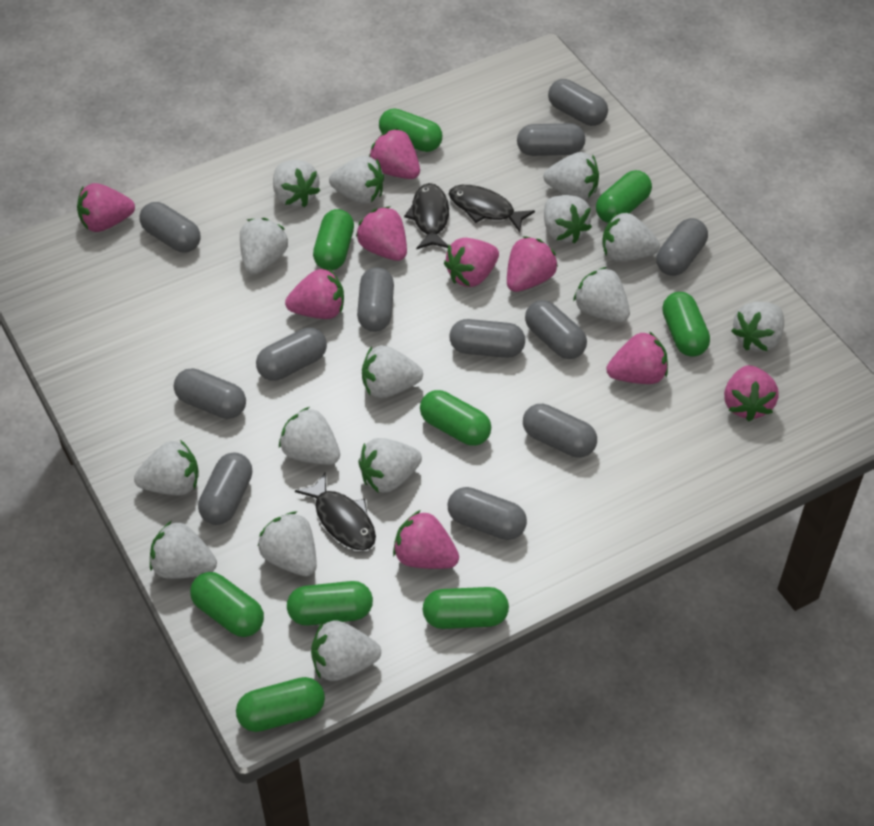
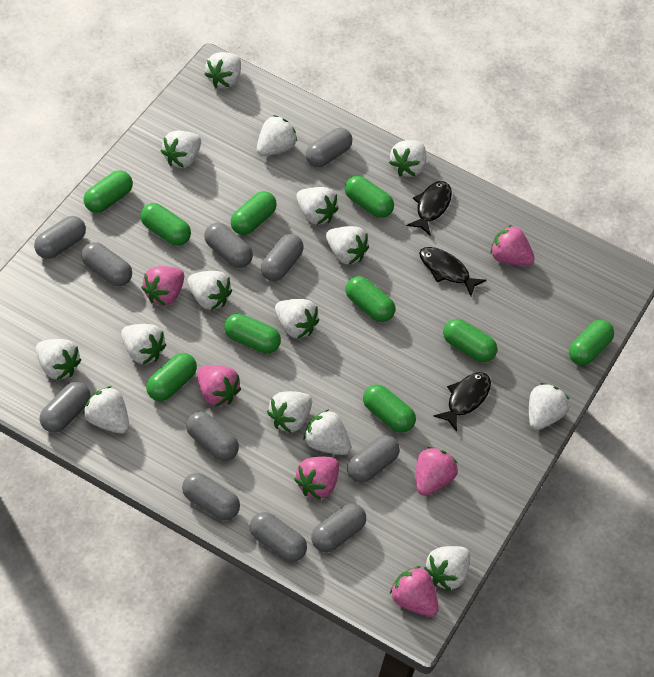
green capsule: [190,572,264,637] [236,677,325,732] [287,581,373,626] [313,209,354,270] [379,108,442,152] [420,390,491,446] [423,587,509,629] [596,170,652,223] [662,292,710,357] = 9 -> [84,170,133,213] [140,203,191,246] [146,353,197,401] [224,313,281,354] [231,191,277,235] [345,176,394,218] [346,276,395,322] [363,384,416,433] [443,319,497,362] [569,320,614,365] = 10
grey capsule: [140,202,200,252] [174,368,246,419] [198,453,252,525] [256,328,327,381] [357,267,394,332] [447,487,527,540] [450,319,525,358] [517,123,585,156] [523,404,597,458] [525,300,587,359] [548,79,608,126] [656,218,708,276] = 12 -> [34,216,86,259] [40,382,91,433] [81,242,132,286] [182,473,240,520] [186,411,239,461] [204,223,253,268] [250,512,307,562] [261,234,304,281] [306,128,352,167] [311,503,366,552] [347,435,399,483] = 11
pink strawberry: [77,183,135,232] [285,269,344,319] [356,206,407,261] [369,128,420,179] [393,510,459,569] [444,238,499,287] [507,236,558,292] [606,331,668,384] [724,365,779,421] = 9 -> [141,266,184,306] [197,365,241,407] [294,457,339,500] [390,566,439,617] [416,447,458,496] [490,225,535,266] = 6

